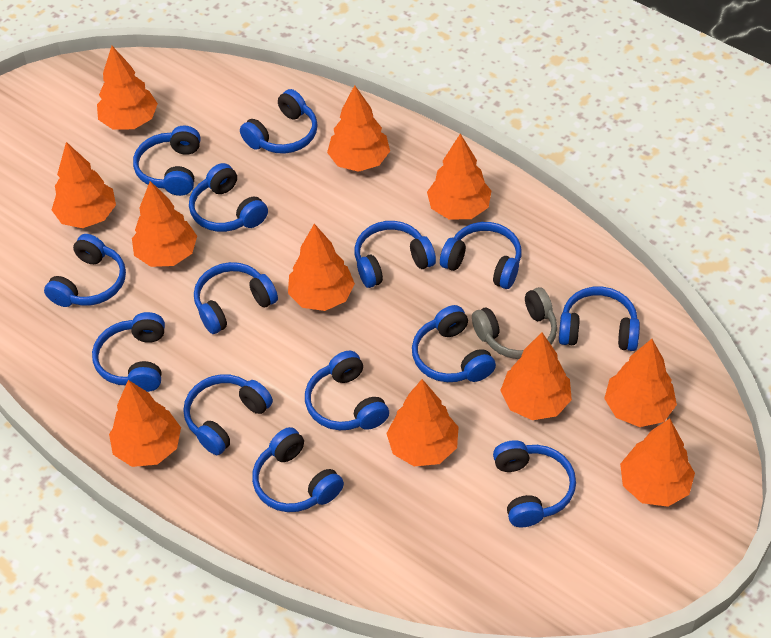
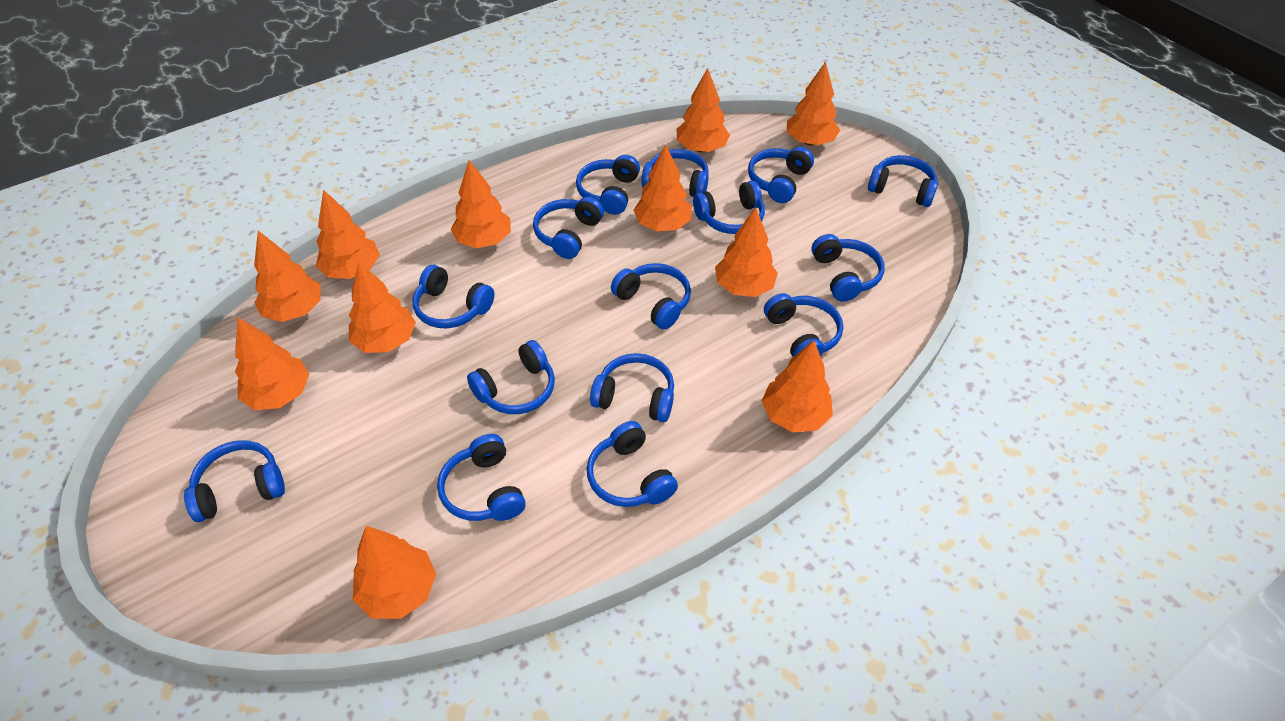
blue headphones: [44,234,126,307] [92,312,165,392] [133,125,201,196] [183,374,273,455] [189,163,268,232] [194,262,278,334] [240,89,318,154] [252,427,344,512] [305,351,389,430] [355,221,436,288] [412,305,496,382] [440,222,521,289] [493,440,576,527] [559,286,640,351] = 14 -> [184,441,285,522] [413,265,494,329] [437,434,526,521] [467,340,555,414] [533,197,604,259] [576,155,640,215] [587,421,678,507] [590,353,674,422] [611,263,691,330] [641,149,709,197] [693,181,765,234] [748,147,814,203] [764,293,843,357] [811,234,884,302] [868,155,938,207] = 15
grey headphones: [472,287,557,359] = 1 -> none = 0

